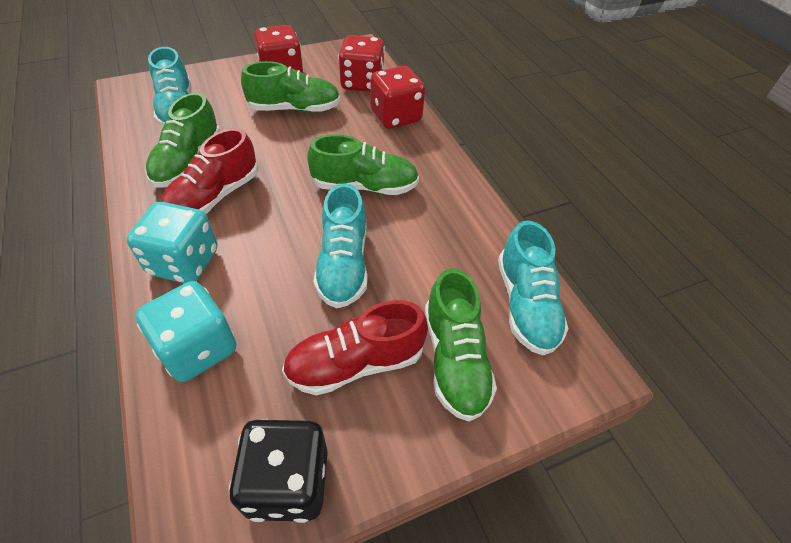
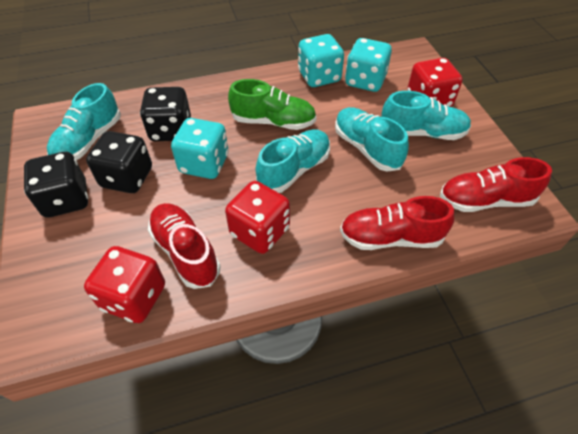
black dice: [229,419,328,523] = 1 -> [24,152,88,218] [86,131,152,193] [140,87,191,141] = 3
green shoe: [145,93,220,188] [241,61,340,113] [307,134,419,195] [425,268,497,421] = 4 -> [228,79,316,130] = 1
red shoe: [160,128,258,214] [282,300,428,395] = 2 -> [148,203,220,289] [340,196,454,250] [440,157,552,212] = 3
turquoise dice: [127,202,217,283] [136,281,236,382] = 2 -> [171,118,229,179] [298,34,344,87] [345,38,392,92] = 3
turquoise shoe: [148,47,191,127] [313,183,368,308] [498,220,569,356] = 3 -> [47,83,121,160] [255,130,330,193] [335,107,409,172] [381,91,471,140] = 4

